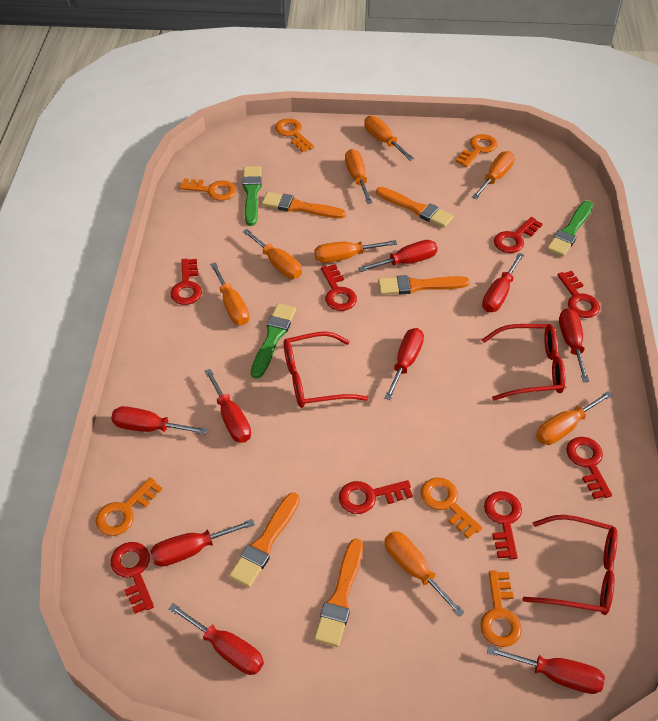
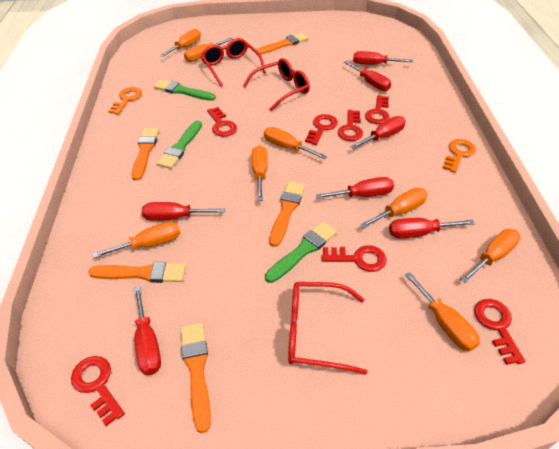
orange key: [95,477,162,536] [179,178,236,201] [275,118,314,152] [421,477,482,538] [455,134,497,167] [480,570,522,647] = 6 -> [108,87,142,115] [443,139,476,173] = 2
red key: [110,542,154,614] [170,259,202,305] [321,264,357,311] [339,480,413,514] [484,491,522,559] [494,217,543,253] [557,271,600,318] [566,437,612,499] = 8 -> [71,356,125,426] [207,107,237,137] [305,114,338,145] [321,245,387,272] [338,110,363,141] [365,95,390,124] [474,299,525,365] = 7
red screwdriver: [111,406,207,434] [150,519,255,567] [169,603,264,675] [205,369,251,443] [358,240,438,272] [384,328,424,400] [482,253,524,312] [487,646,605,694] [559,308,590,382] = 9 -> [134,286,161,375] [142,202,225,221] [316,177,394,199] [344,61,391,91] [350,116,406,149] [353,51,413,65] [389,218,475,238] = 7

